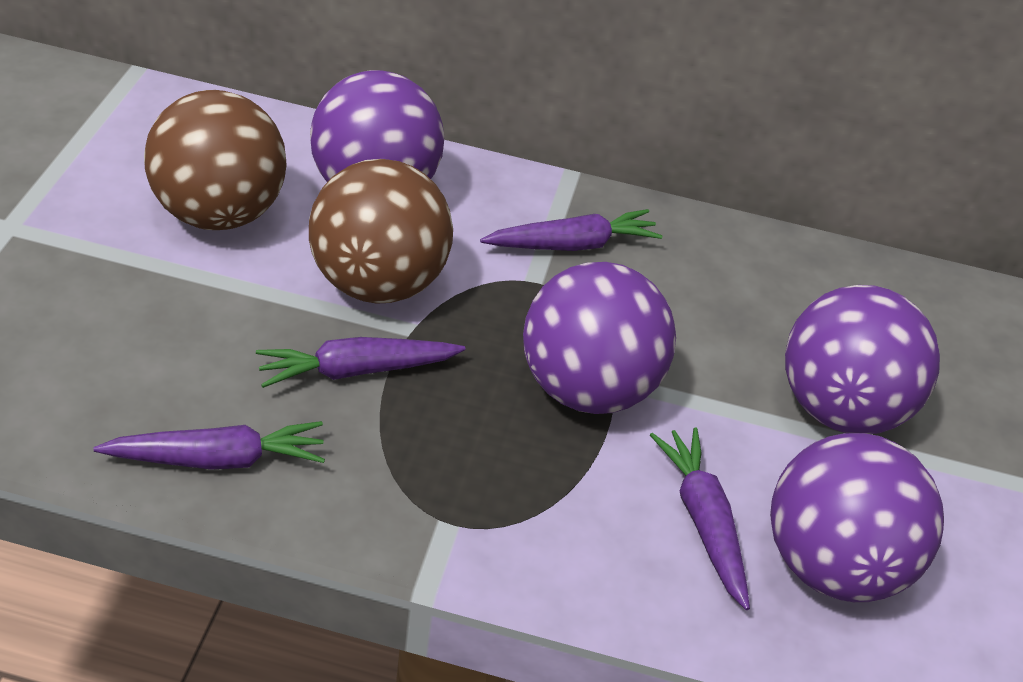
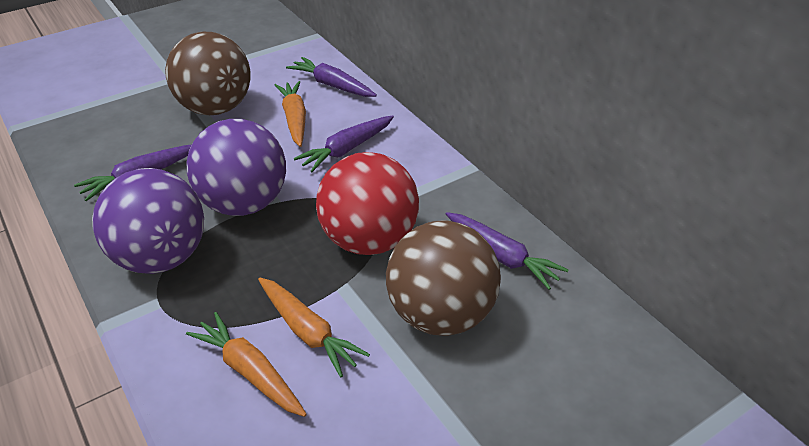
orange carrot: none = 0 -> [186,312,307,417] [258,277,370,377] [275,81,306,147] = 3
purple ball: [310,70,444,182] [523,262,676,414] [770,433,944,602] [785,285,940,434] = 4 -> [92,168,204,274] [186,119,286,216] = 2
red ball: none = 0 -> [316,152,419,255] = 1

